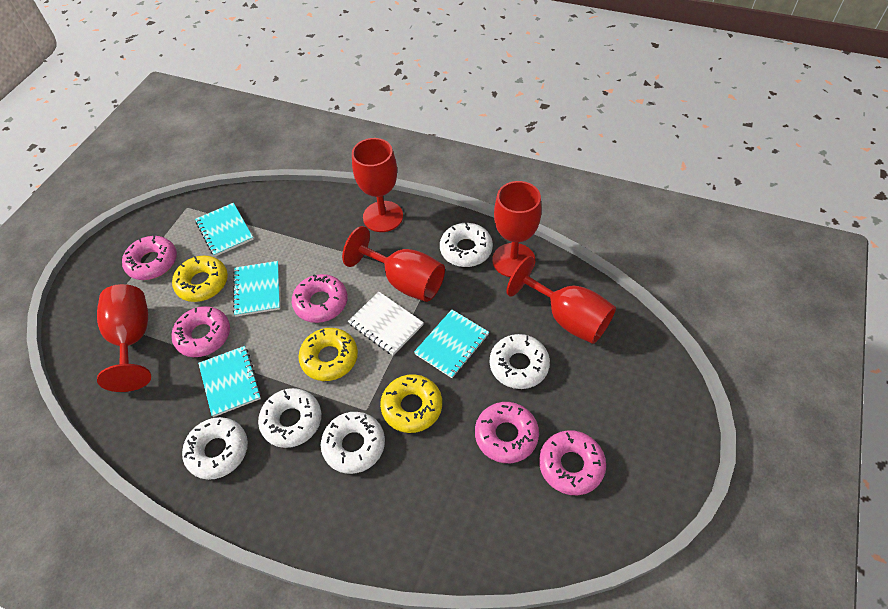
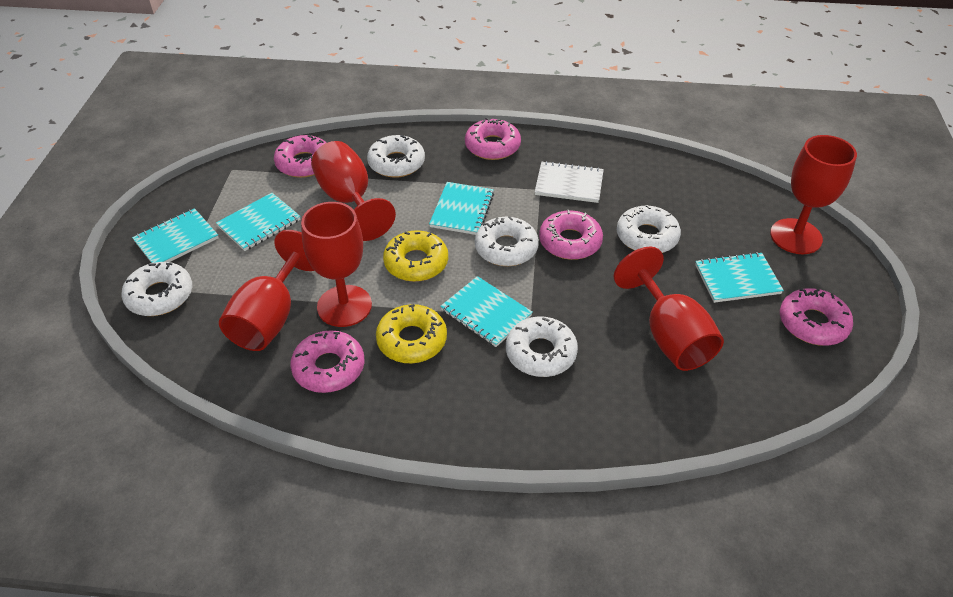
turquoise notebook: [195,203,254,257] [198,346,261,417] [233,261,280,316] [414,309,489,378] = 4 -> [132,208,219,263] [216,193,301,251] [429,182,494,235] [440,276,533,347] [695,252,784,303] = 5
yellow donut: [172,255,228,302] [298,328,358,381] [380,374,442,433] = 3 -> [376,304,447,363] [383,230,448,282] = 2

